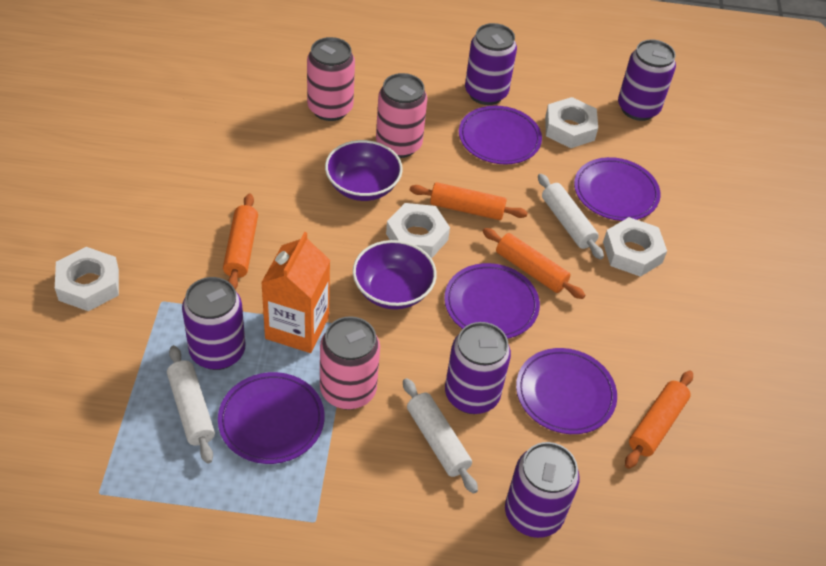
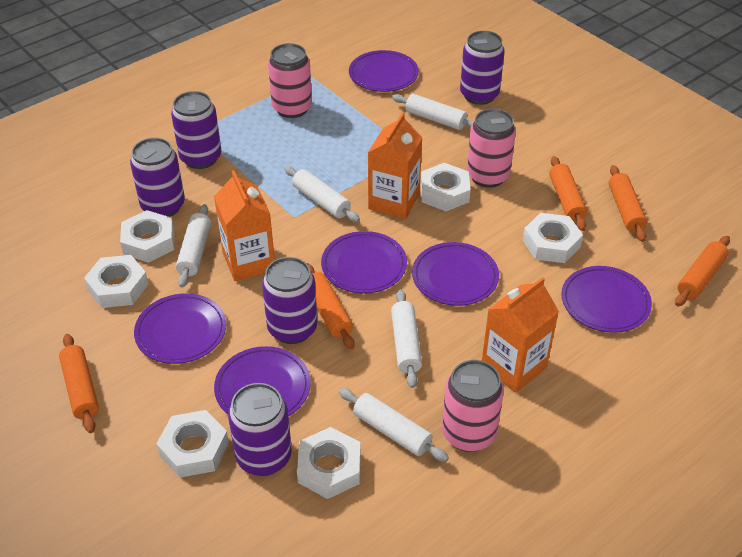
orange carton: [261,232,330,353] = 1 -> [214,170,275,281] [368,112,423,219] [482,277,559,393] = 3
orange rolling pin: [223,194,258,289] [410,182,528,220] [482,228,585,299] [625,370,693,469] = 4 -> [59,334,99,433] [306,263,355,349] [549,156,587,231] [609,165,647,242] [675,236,730,306] = 5
purple bowl: [325,140,403,201] [353,240,437,310] = 2 -> none = 0
purple plate: [218,372,325,464] [444,263,540,339] [459,106,542,164] [516,348,617,434] [574,157,661,221] = 5 -> [134,293,226,364] [214,346,311,416] [321,231,407,294] [349,50,419,92] [412,242,499,306] [561,266,652,333] = 6
white nut: [55,247,119,311] [386,203,450,258] [545,97,598,148] [603,217,667,277] = 4 -> [84,255,149,308] [120,210,174,263] [156,410,229,478] [297,427,361,499] [421,163,471,211] [523,213,583,263] = 6
white rolling pin: [167,345,215,464] [403,378,478,494] [538,174,604,260] = 3 -> [176,204,211,287] [284,166,360,222] [339,388,449,462] [391,289,422,388] [392,94,474,130] = 5

